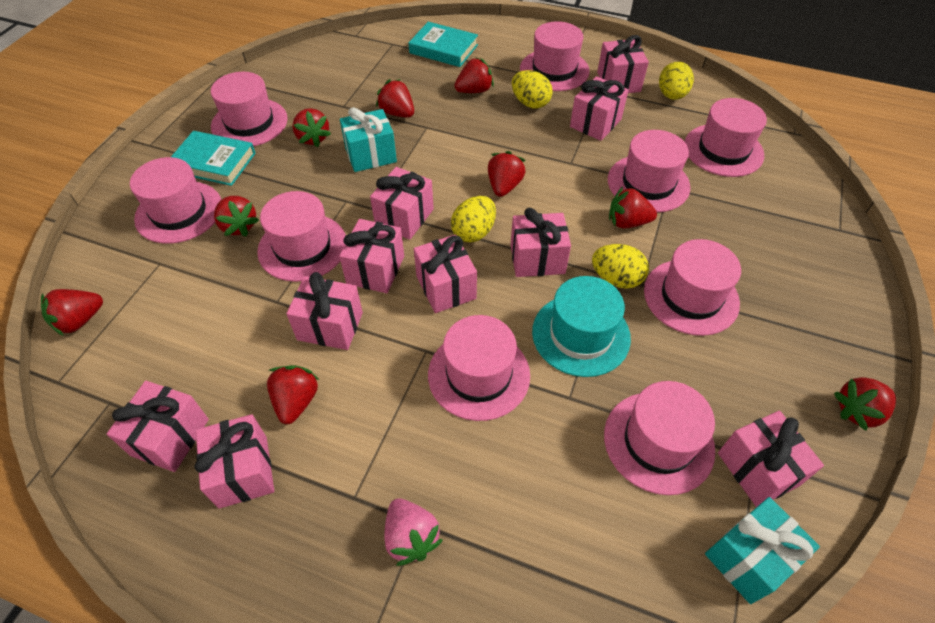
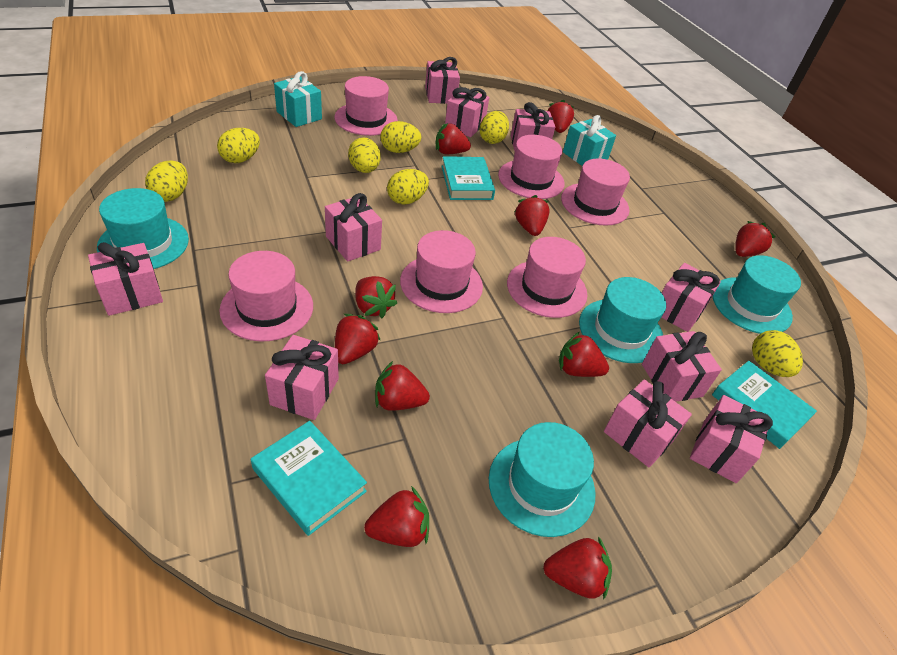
pink hat: [130,157,221,244] [211,72,288,146] [257,191,346,282] [428,315,530,421] [520,21,590,91] [604,381,715,495] [608,130,690,213] [644,239,741,336] [684,98,767,177] = 9 -> [219,251,313,341] [334,76,398,136] [400,230,483,313] [498,135,565,199] [507,237,587,318] [561,158,630,226] = 6
pink strawberry: [384,498,443,566] = 1 -> none = 0
red strawberry: [41,289,103,336] [214,196,259,236] [267,365,319,424] [292,108,331,147] [376,79,414,118] [454,57,494,93] [488,151,526,197] [609,186,657,228] [834,377,896,431] = 9 -> [335,314,381,364] [355,276,397,318] [364,486,429,547] [375,361,430,411] [436,123,471,154] [514,195,550,236] [543,536,612,600] [547,100,574,133] [559,332,609,377] [735,221,775,257] = 10
turquoise book: [171,131,256,186] [409,22,478,67] = 2 -> [251,421,367,536] [441,156,495,200] [712,361,817,449] = 3
turquoise hat: [532,276,631,377] = 1 -> [97,188,189,269] [489,422,595,537] [579,277,666,363] [713,255,801,334] = 4
yellow egg: [451,196,496,242] [512,70,553,108] [592,244,649,289] [659,62,694,100] = 4 -> [145,160,188,202] [217,128,260,163] [348,138,381,173] [380,121,421,153] [387,169,429,205] [480,111,509,144] [752,330,803,377] = 7

